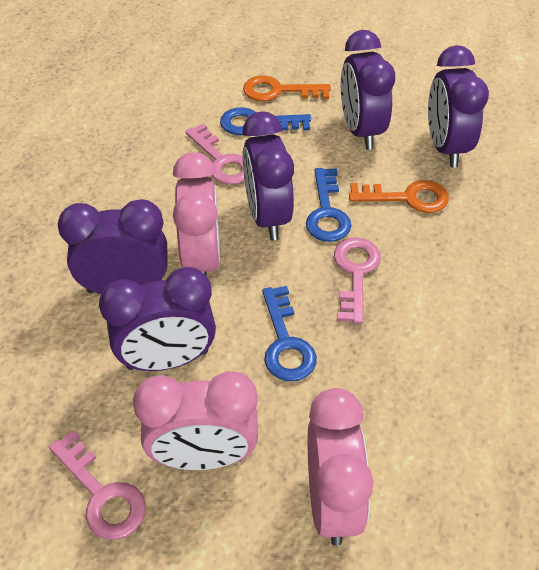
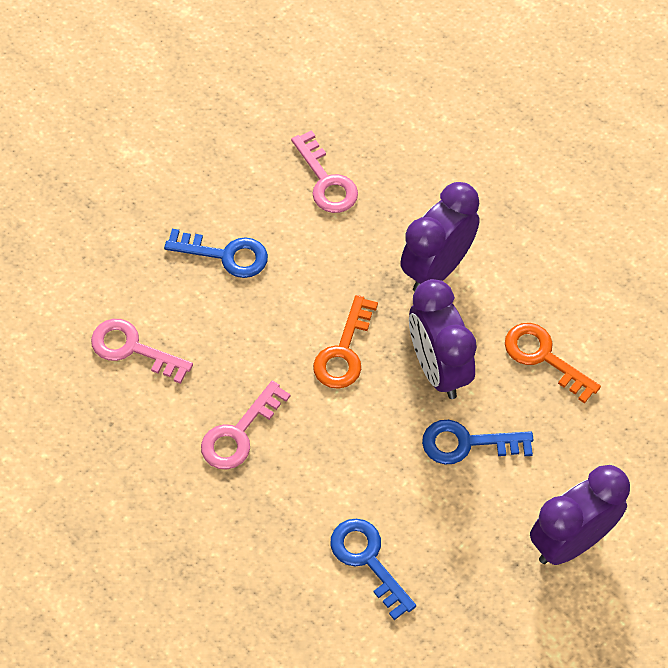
pink clock: [133,371,258,470] [173,152,220,276] [308,388,374,546] = 3 -> none = 0
purple clock: [58,199,167,294] [99,267,216,371] [242,111,294,240] [341,30,395,150] [428,45,489,168] = 5 -> [400,182,480,292] [409,279,477,399] [530,465,630,565] = 3

